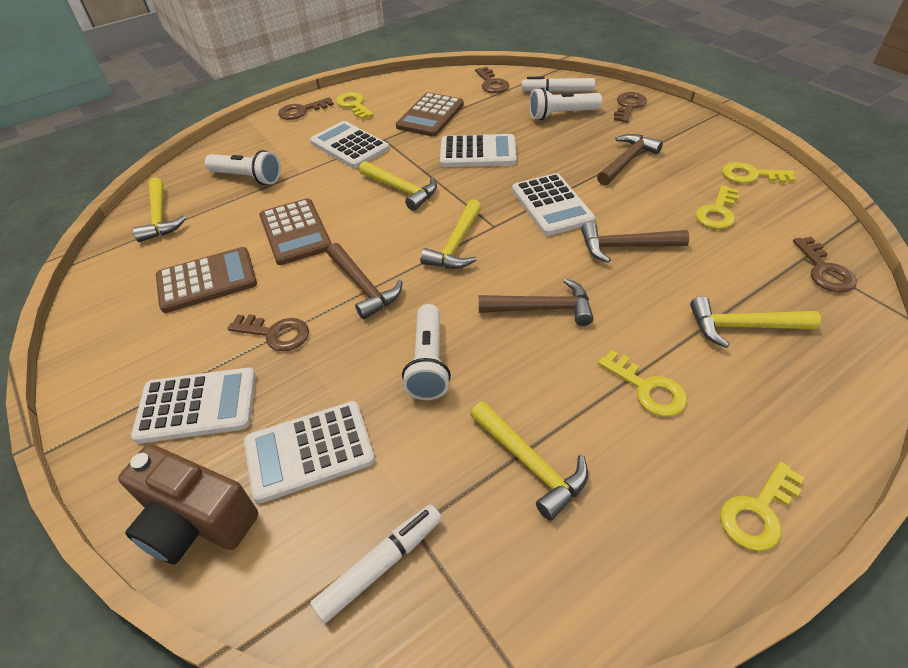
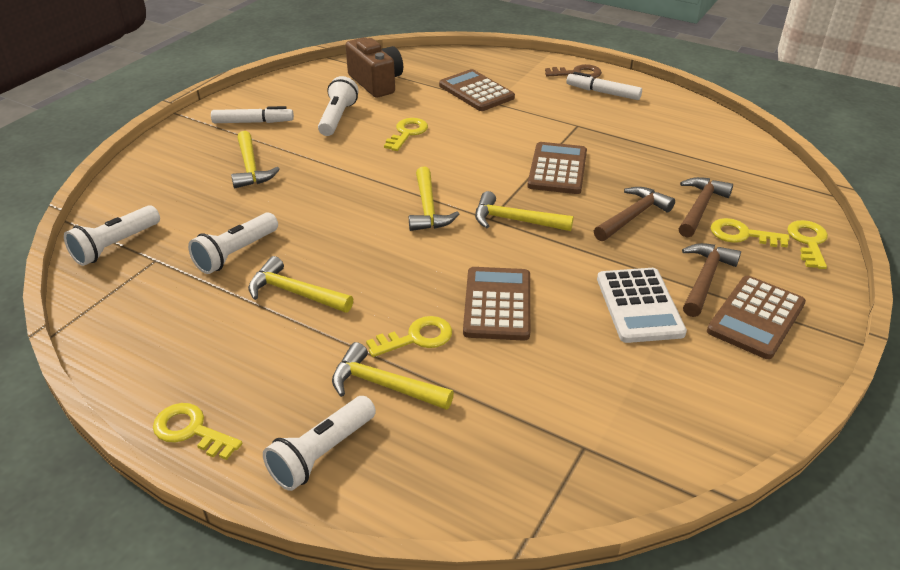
brown calculator: [156,247,257,313] [259,198,332,265] [396,92,464,137] = 3 -> [439,69,515,111] [463,267,530,341] [527,142,587,194] [707,276,806,359] = 4
brown hammer: [327,243,403,319] [479,278,593,326] [581,222,689,263] [597,134,663,186] = 4 -> [594,187,675,241] [679,177,733,238] [682,243,741,317] = 3
brown key: [227,314,309,351] [278,97,334,120] [475,67,509,93] [614,92,647,123] [793,237,857,293] = 5 -> [545,64,602,78] = 1
white calculator: [131,367,256,444] [244,401,375,503] [310,121,389,168] [440,134,517,167] [512,173,595,236] = 5 -> [597,268,687,343] = 1
white flashlight: [205,150,281,185] [402,304,451,400] [529,87,602,120] = 3 -> [64,205,160,266] [188,212,278,274] [263,396,376,491] [318,76,359,136] = 4

